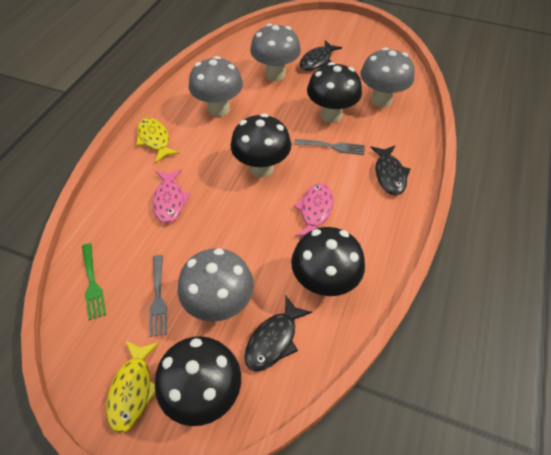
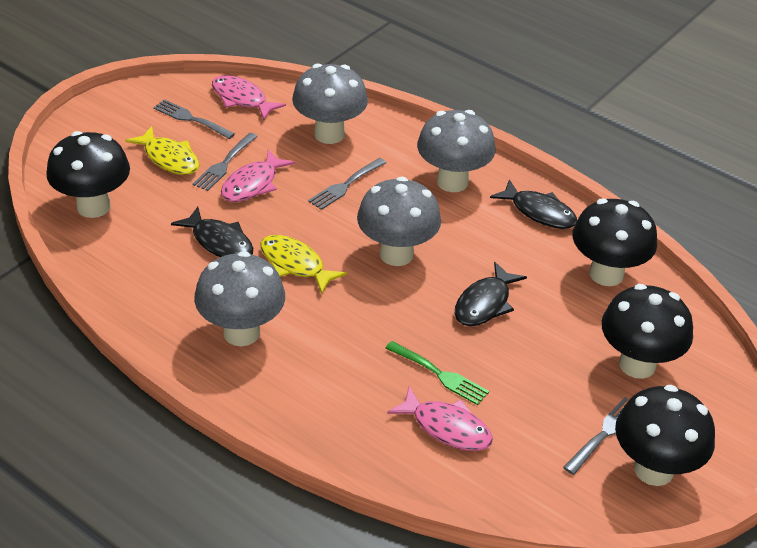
grey fork: [149,255,167,337] [294,139,365,155] = 2 -> [153,99,235,139] [193,133,258,191] [308,158,386,210] [563,397,628,475] = 4
pink fish: [152,169,191,223] [294,183,334,237] = 2 -> [212,75,286,120] [221,149,295,202] [387,386,493,451] = 3

